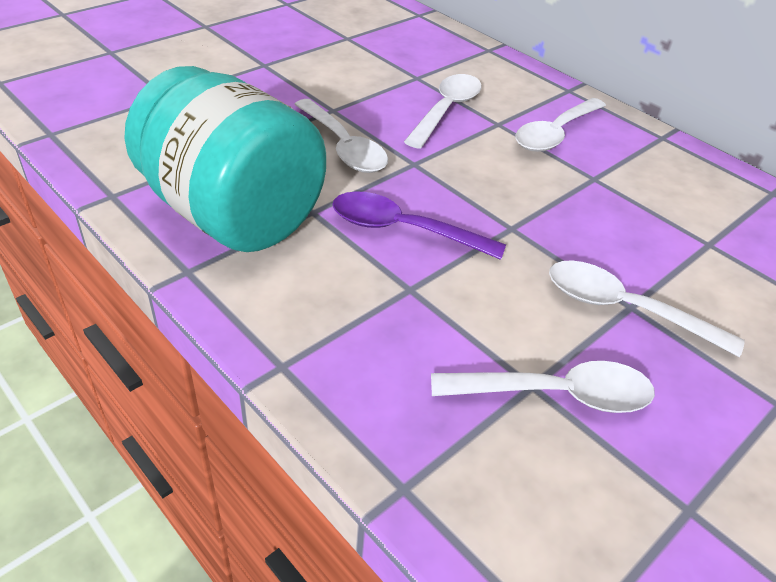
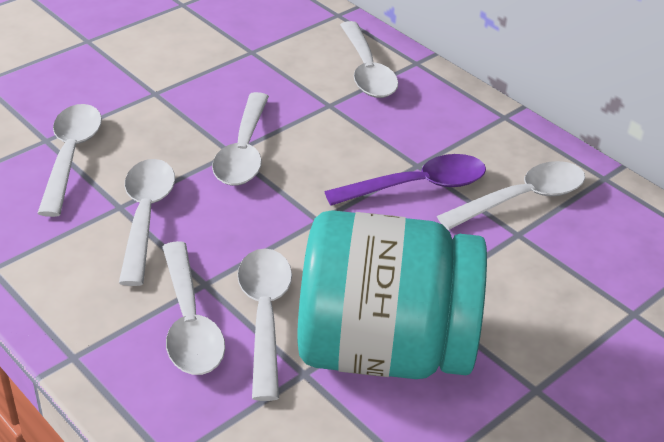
white spoon: [294,99,388,173] [404,74,482,149] [431,361,655,413] [515,98,606,152] [549,260,745,357] = 5 -> [37,104,102,217] [119,159,175,286] [162,241,225,375] [212,92,269,186] [237,248,292,401] [340,21,398,98] [437,161,585,230] = 7

